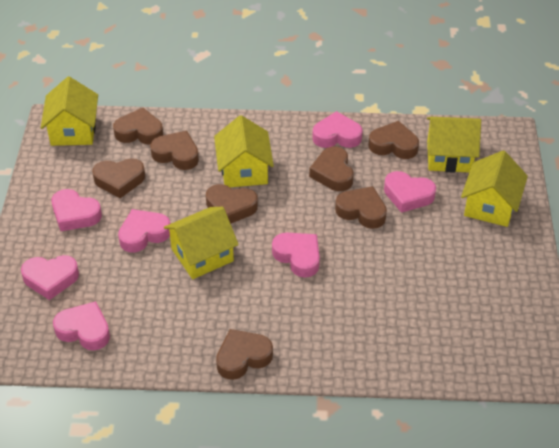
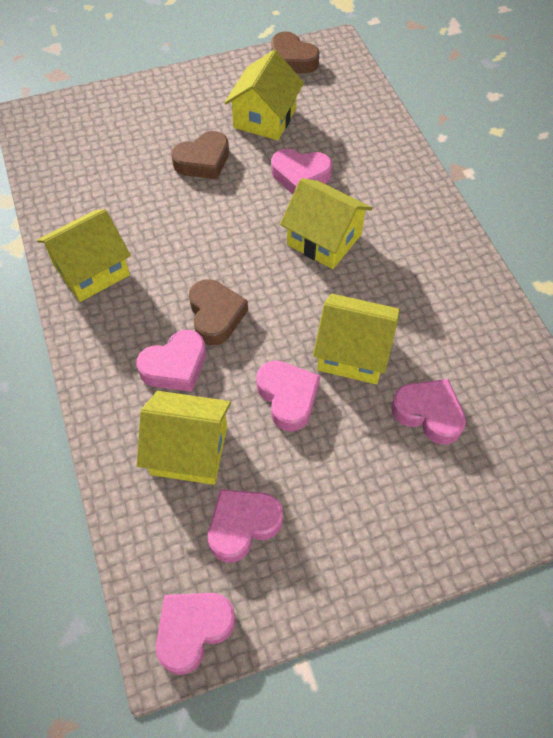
brown heart: [92,158,145,198] [113,108,163,145] [150,131,199,170] [206,184,258,224] [216,329,273,380] [309,147,354,191] [335,186,387,229] [369,121,419,159] = 8 -> [171,131,229,179] [189,279,248,345] [271,32,320,74] = 3
pink heart: [21,255,79,300] [51,189,102,231] [53,301,110,351] [118,209,170,253] [272,232,320,278] [312,111,363,148] [384,171,436,213] = 7 -> [136,330,206,392] [156,593,236,675] [208,489,283,563] [256,361,320,432] [271,149,332,194] [391,379,466,445] = 6

